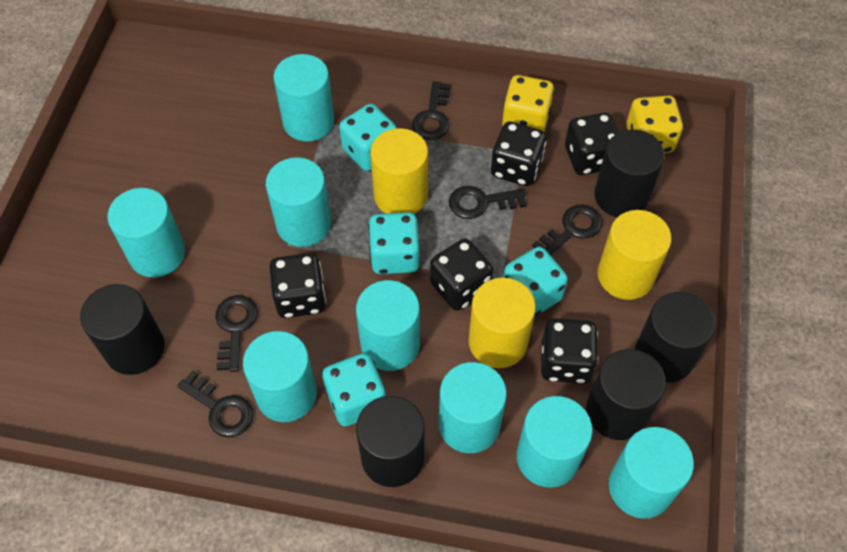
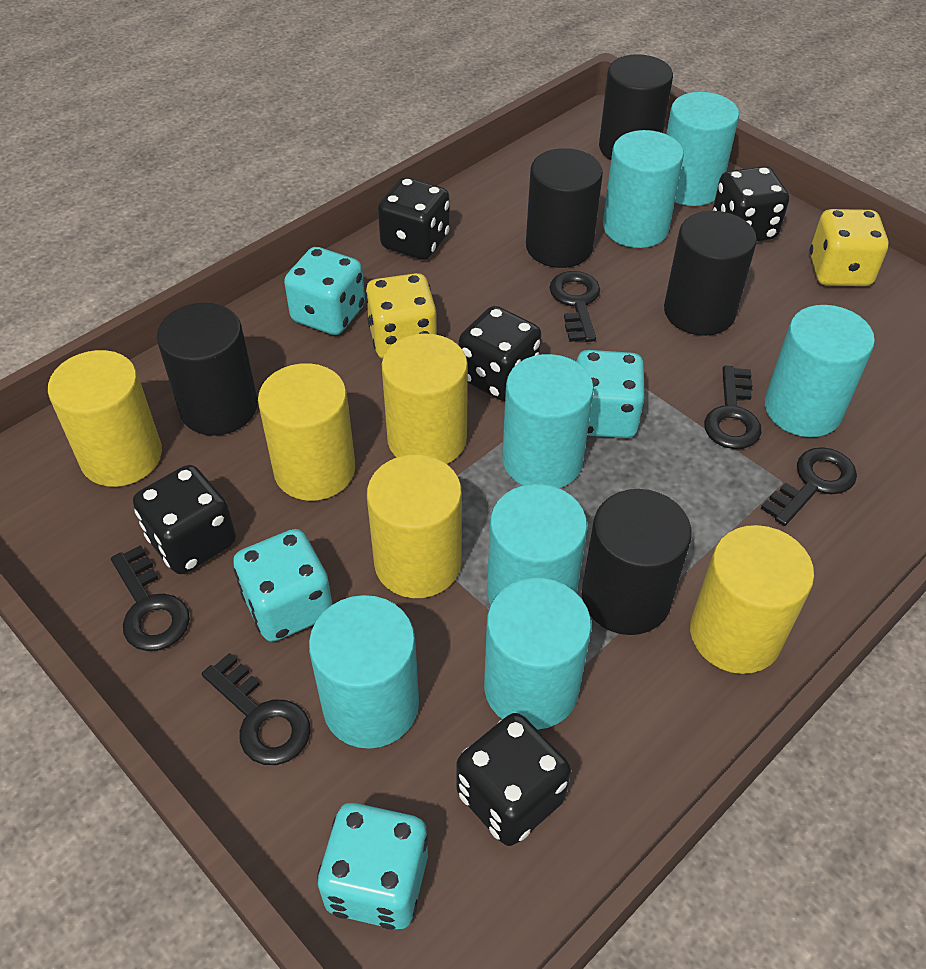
turquoise cylinder: [108,188,185,277] [243,331,317,422] [266,157,331,247] [274,54,334,142] [356,280,420,371] [439,362,507,453] [517,396,593,488] [609,427,694,519] = 8 -> [309,595,419,749] [484,578,592,730] [487,484,587,604] [502,354,594,488] [603,130,684,248] [666,92,739,206] [765,305,875,437] = 7
yellow cylinder: [370,128,428,214] [468,278,536,368] [598,210,672,300] = 3 -> [48,350,162,487] [258,363,355,501] [367,454,462,598] [381,333,468,464] [690,525,814,674] = 5

